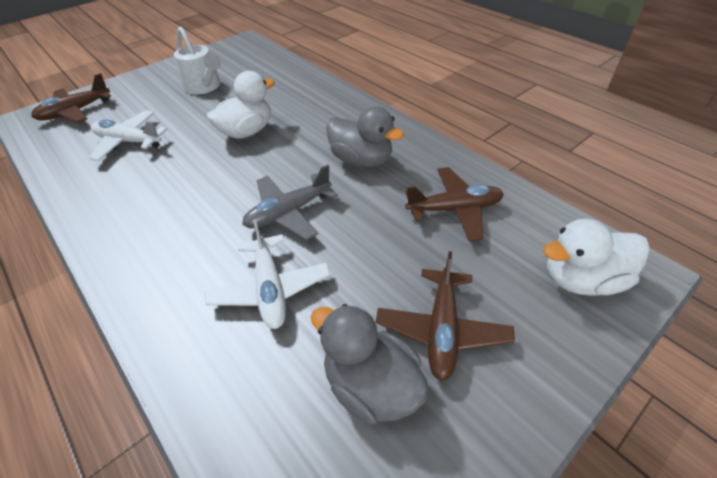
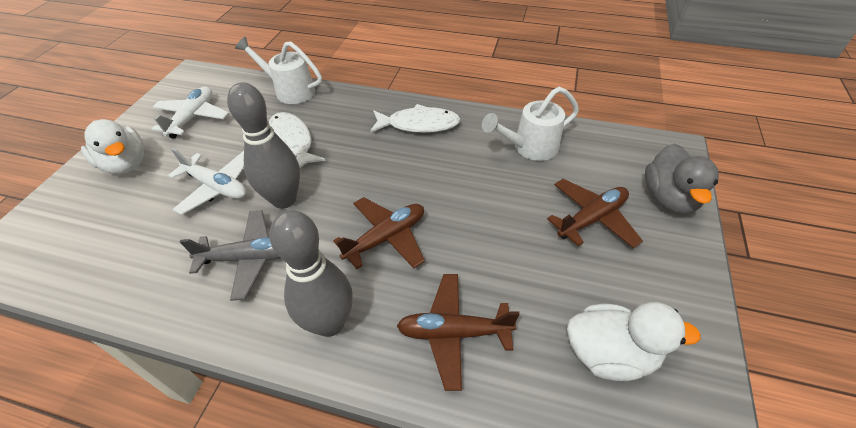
grey bowling pin: none = 0 -> [227,82,300,209] [270,210,353,337] = 2
grey duck: [311,304,429,424] [326,106,404,168] = 2 -> [645,143,719,214] = 1
white fish: none = 0 -> [269,112,326,168] [370,104,461,133] = 2
white watering can: [174,26,221,94] = 1 -> [235,37,322,104] [482,87,579,161] = 2

